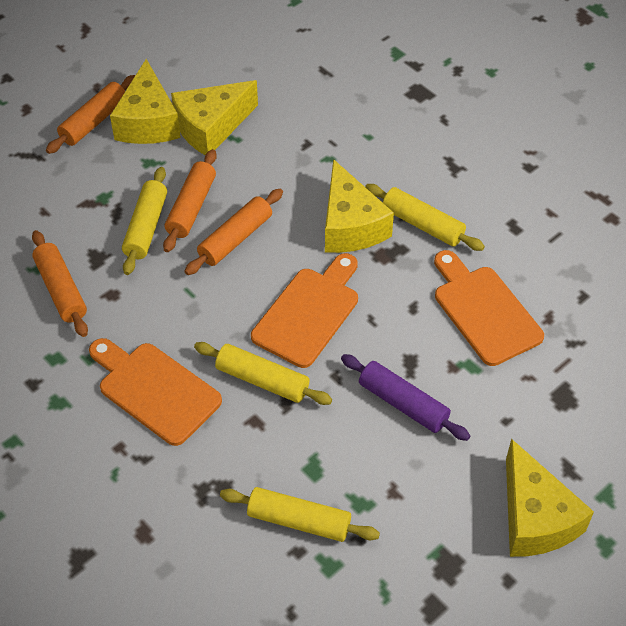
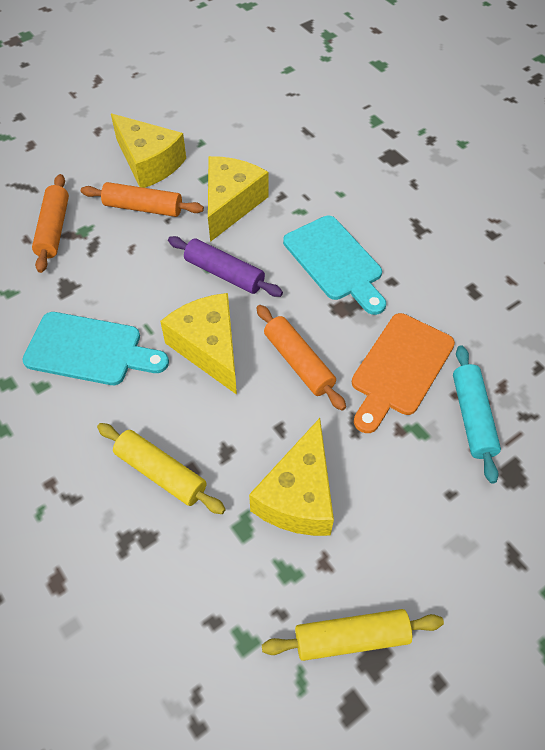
orange cutting board: [89,338,222,446] [251,253,358,368] [434,250,544,366] = 3 -> [352,313,455,433] = 1
orange rolling pin: [32,230,88,337] [46,75,135,154] [163,149,217,252] [184,189,283,275] = 4 -> [32,174,69,273] [81,182,204,217] [256,305,346,411] = 3
turquoise cutting board: none = 0 -> [22,312,169,385] [283,216,386,315] = 2
turquoise rolling pin: none = 0 -> [453,345,501,484] = 1
yellow rolling pin: [122,167,167,275] [194,342,332,405] [220,487,380,542] [365,184,485,251] = 4 -> [97,423,226,514] [262,609,444,661] = 2

